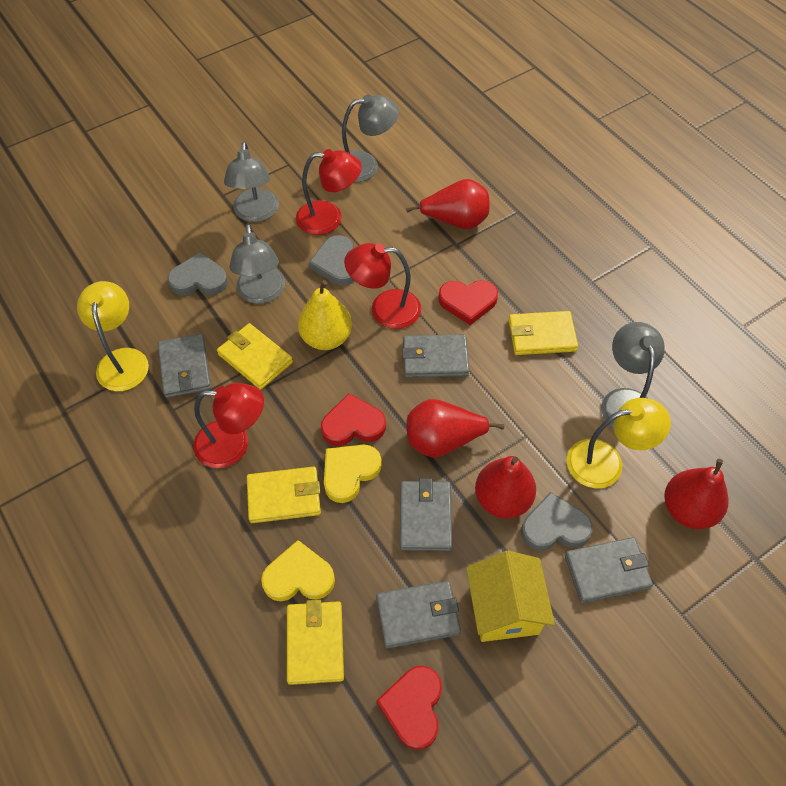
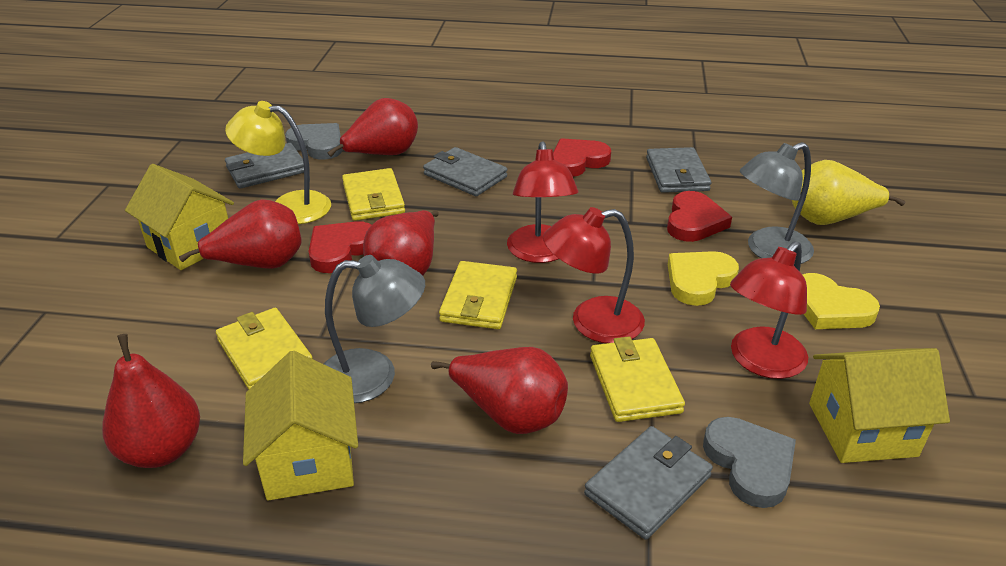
grey heart: [167,252,228,295] [309,235,354,285] [521,492,593,551] = 3 -> [285,123,343,160] [703,417,796,508] = 2
grey lamp: [224,141,279,222] [229,224,285,304] [342,94,399,182] [601,322,665,429] = 4 -> [324,255,425,403] [740,142,814,264] = 2
grey wallet: [158,334,211,398] [376,581,461,649] [400,478,452,551] [402,334,469,378] [565,537,653,604] = 5 -> [225,143,304,189] [423,147,507,196] [584,426,713,540] [646,147,711,193] = 4
red pear: [406,179,490,229] [407,399,504,458] [475,456,536,519] [664,459,728,529] = 4 -> [102,334,200,468] [179,199,302,269] [327,98,418,157] [363,210,439,275] [431,347,568,434] = 5
yellow house: [466,551,555,642] = 1 -> [125,164,234,270] [243,351,358,500] [809,348,950,463] = 3
yellow lamp: [77,281,149,391] [566,398,671,488] = 2 -> [225,101,331,224] = 1

